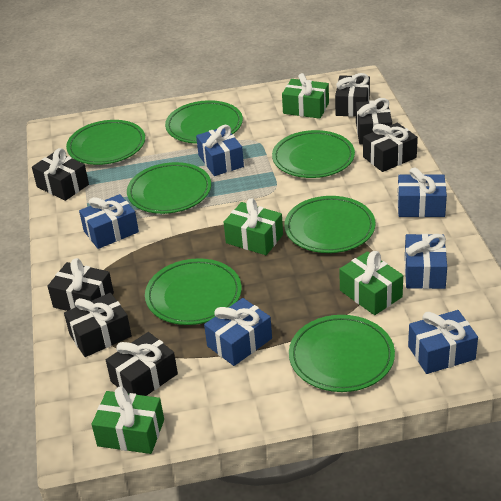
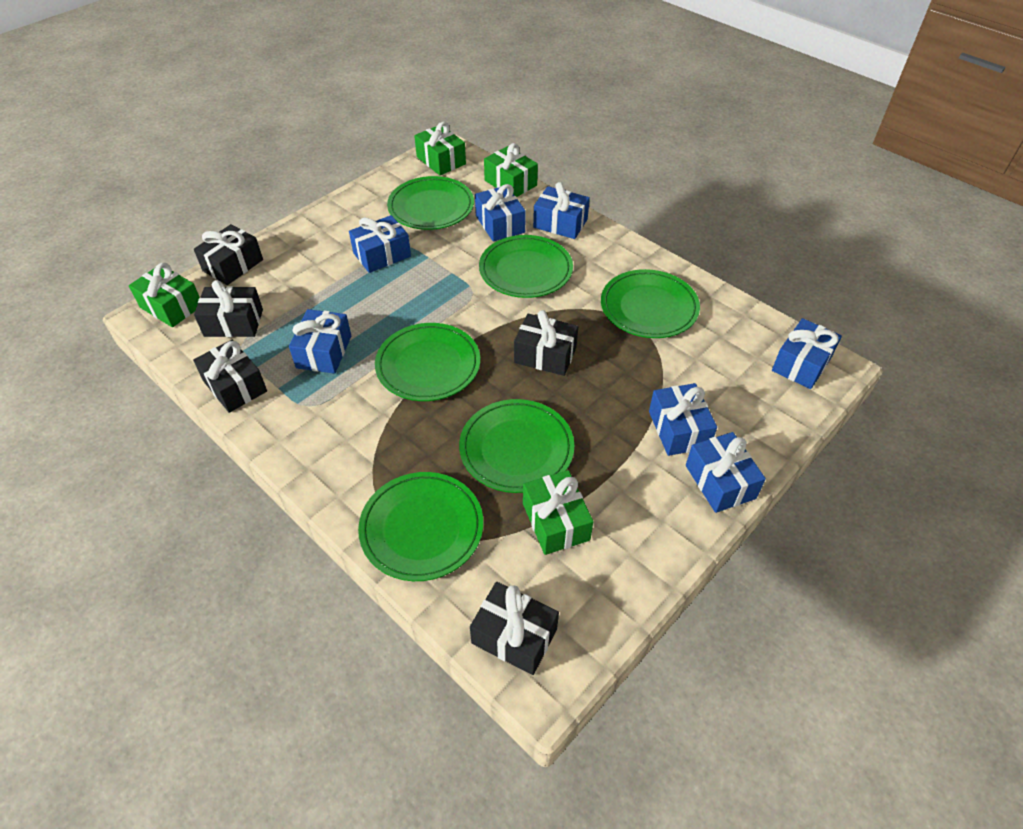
black gift: [32,148,89,201] [47,258,114,311] [64,293,132,357] [106,332,178,396] [335,73,370,117] [356,98,392,145] [363,123,418,172] = 7 -> [193,340,267,413] [194,224,263,285] [194,280,263,337] [470,582,559,675] [514,310,578,376] = 5
blue gift: [79,194,139,249] [196,125,244,176] [204,298,272,366] [397,168,447,217] [405,234,447,289] [408,310,478,374] = 6 -> [289,309,351,374] [349,215,411,273] [475,184,526,242] [533,182,590,239] [649,383,717,456] [686,432,766,513] [772,318,842,389] = 7
green plate: [66,120,145,165] [127,162,211,214] [145,258,242,325] [165,100,243,144] [272,130,355,178] [284,196,376,253] [289,315,395,392] = 7 -> [358,472,483,581] [375,323,480,401] [387,176,474,230] [459,399,574,493] [479,235,573,298] [601,269,700,338] = 6

